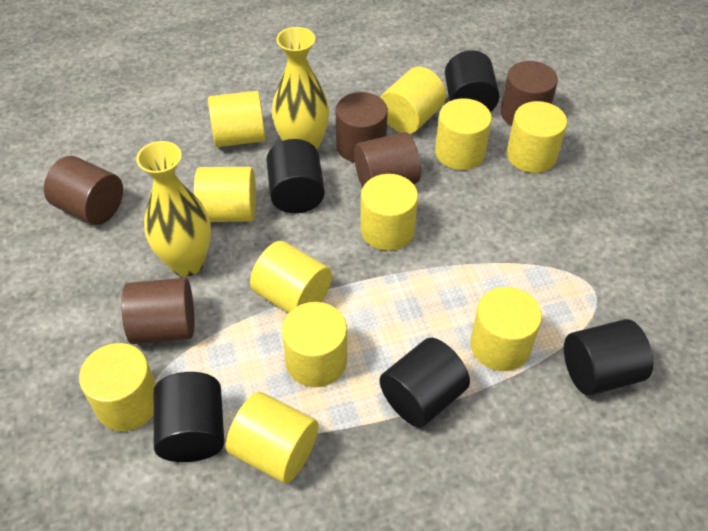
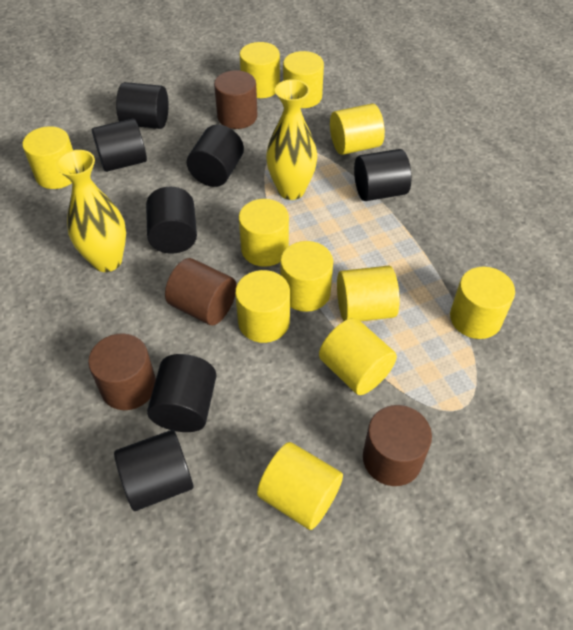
black cylinder: [154,372,224,462] [266,139,325,213] [379,338,470,428] [445,50,499,112] [564,319,653,396] = 5 -> [92,118,147,172] [114,430,194,511] [116,82,169,129] [146,186,197,254] [147,354,217,432] [187,125,244,187] [354,149,411,201] = 7
brown cylinder: [44,156,123,225] [121,278,194,344] [336,92,388,163] [354,132,421,188] [500,61,558,126] = 5 -> [88,333,156,410] [165,258,237,325] [214,70,257,129] [363,405,432,486] = 4

